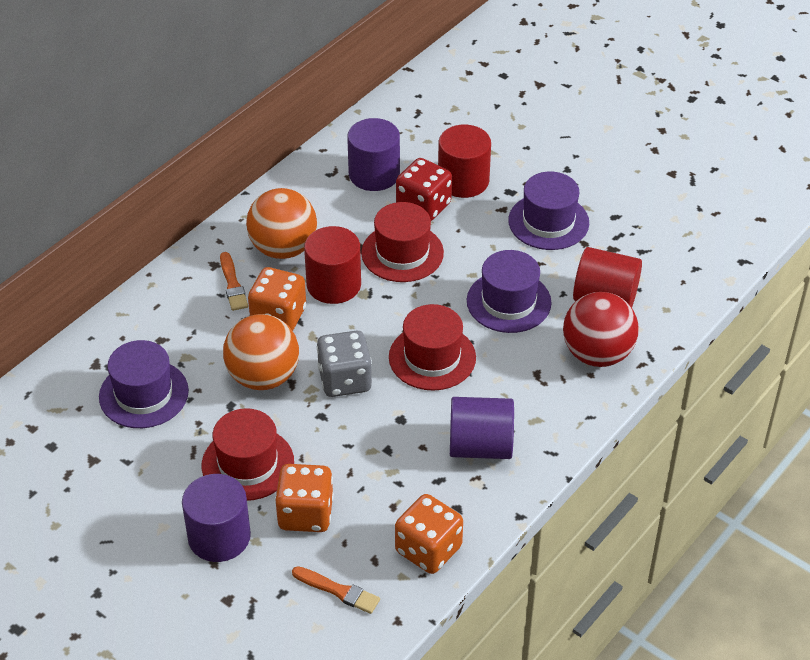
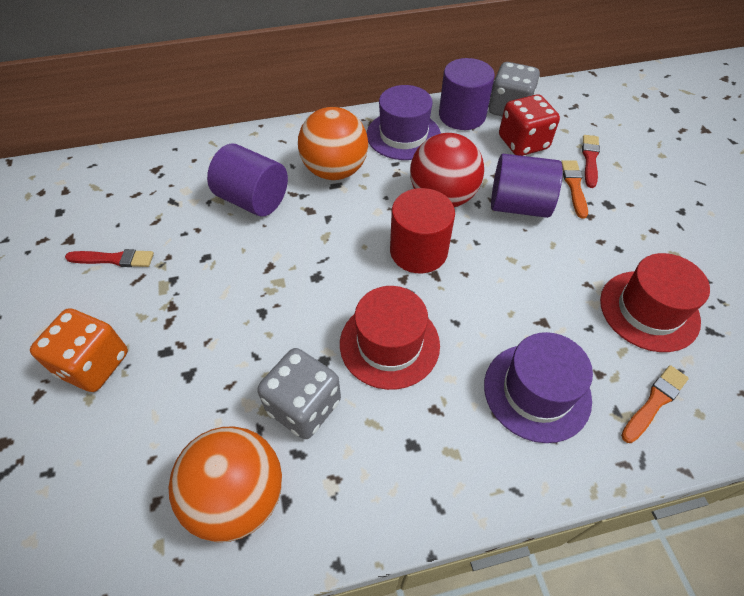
grey dice: [317,331,372,397] = 1 -> [257,348,341,439] [489,62,540,116] = 2
orange dice: [248,267,306,331] [275,464,334,532] [395,494,463,574] = 3 -> [30,308,128,392] = 1
purple hat: [99,340,189,428] [467,250,551,333] [508,172,589,250] = 3 -> [367,85,441,160] [484,332,593,443] = 2
red brush: none = 0 -> [65,249,154,267] [582,135,600,188] = 2
red cylinder: [304,226,361,304] [438,125,491,198] [573,247,642,307] = 3 -> [390,188,455,273] = 1
red hat: [202,408,294,501] [361,202,444,282] [389,304,476,391] = 3 -> [340,286,440,390] [600,253,710,352] = 2

